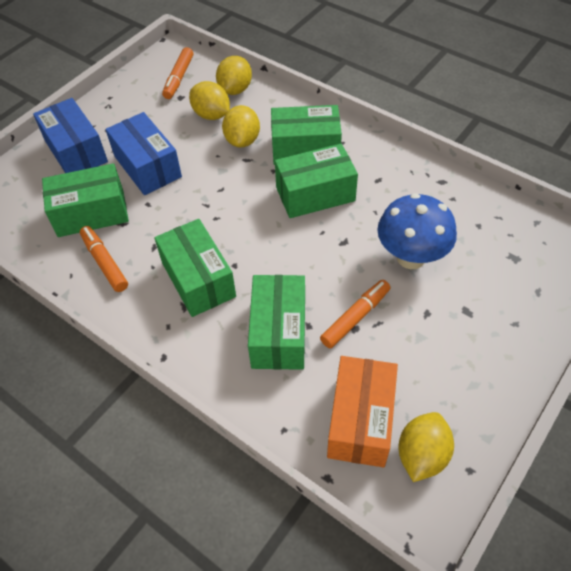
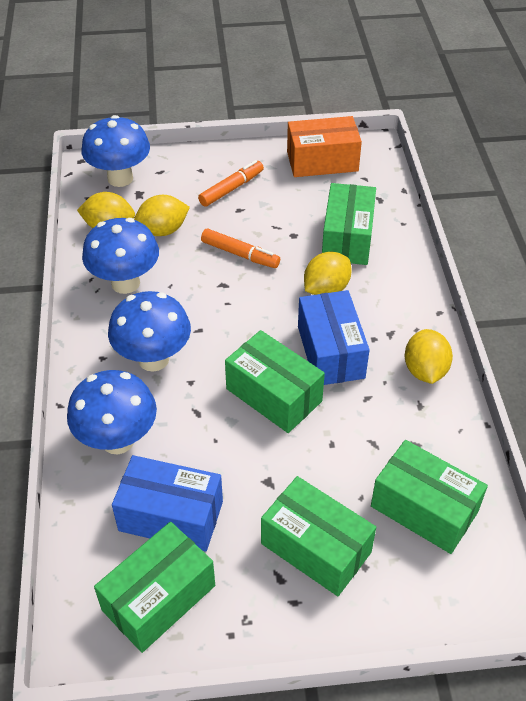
blue mushroom: [377,193,457,269] = 1 -> [67,370,157,454] [82,115,150,187] [82,218,159,294] [108,291,191,372] = 4
orange marker: [80,226,128,292] [162,47,193,99] [320,280,390,348] = 3 -> [198,160,264,207] [201,229,280,268] = 2

